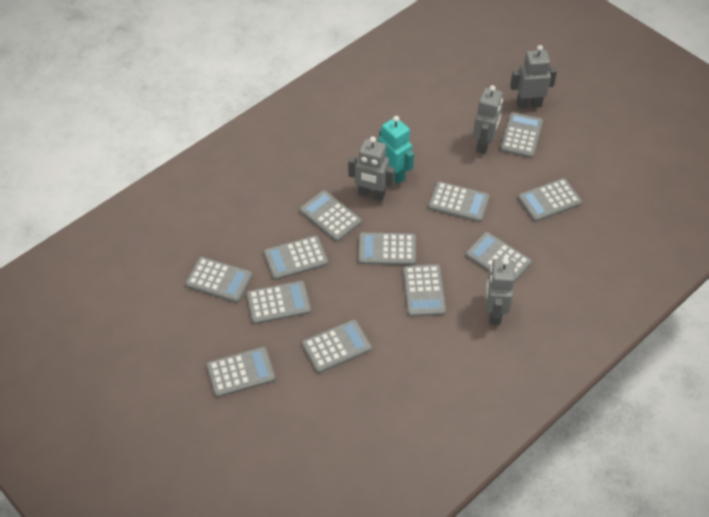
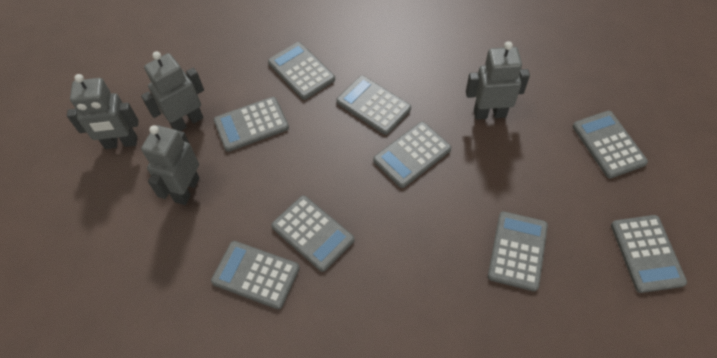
grey calculator: [185,257,252,303] [206,347,276,397] [246,281,311,324] [264,235,328,280] [299,190,362,242] [302,320,372,373] [358,232,416,265] [403,264,446,317] [428,181,490,222] [465,232,532,283] [500,112,543,158] [518,178,582,222] = 12 -> [211,241,300,309] [214,97,289,152] [268,42,335,100] [271,195,355,272] [336,75,411,135] [373,122,452,188] [488,211,548,291] [573,111,648,178] [611,215,687,293] = 9
turquoise robot: [378,116,414,184] = 1 -> none = 0

